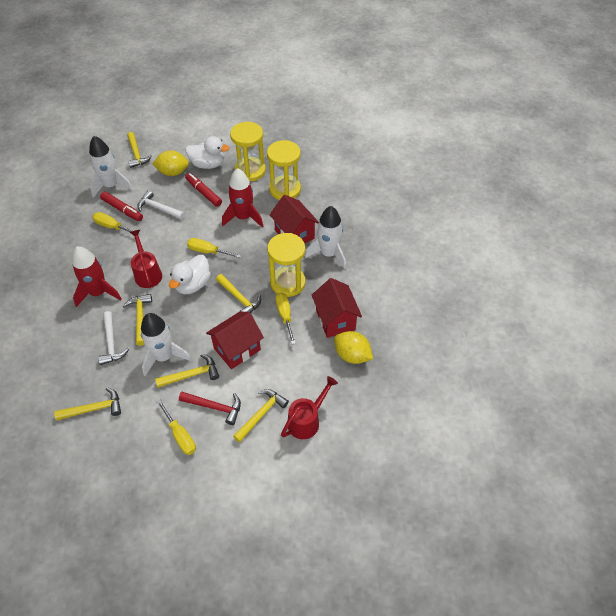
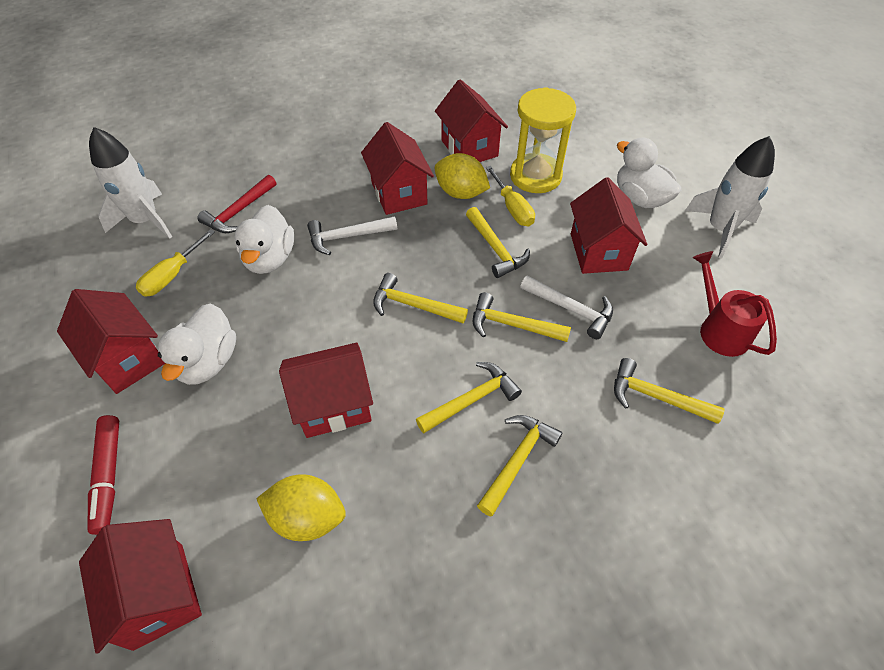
red house: [206,311,264,369] [270,195,319,243] [312,278,362,338] = 3 -> [57,289,165,394] [79,519,202,654] [279,343,373,438] [361,122,434,215] [435,79,508,162] [570,177,647,274] = 6
red marker: [100,192,143,221] [185,173,222,207] = 2 -> [88,415,119,535] = 1
red rocket: [72,246,122,307] [222,168,263,227] = 2 -> none = 0
red watering can: [130,230,162,288] [281,376,338,439] = 2 -> [693,251,777,357] = 1
white duck: [169,255,211,294] [185,136,230,169] = 2 -> [158,304,236,385] [235,205,294,274] [617,137,681,208] = 3
white rocket: [89,136,133,198] [141,313,191,376] [305,206,346,269] = 3 -> [89,127,172,239] [685,136,775,258] = 2
yellow hourglass: [230,122,266,181] [267,140,301,200] [267,233,306,297] = 3 -> [510,87,576,193] = 1
yellow screwdriver: [92,212,140,236] [157,400,196,455] [187,238,241,258] [276,292,296,344] = 4 -> [136,229,215,297] [486,166,535,227] = 2

